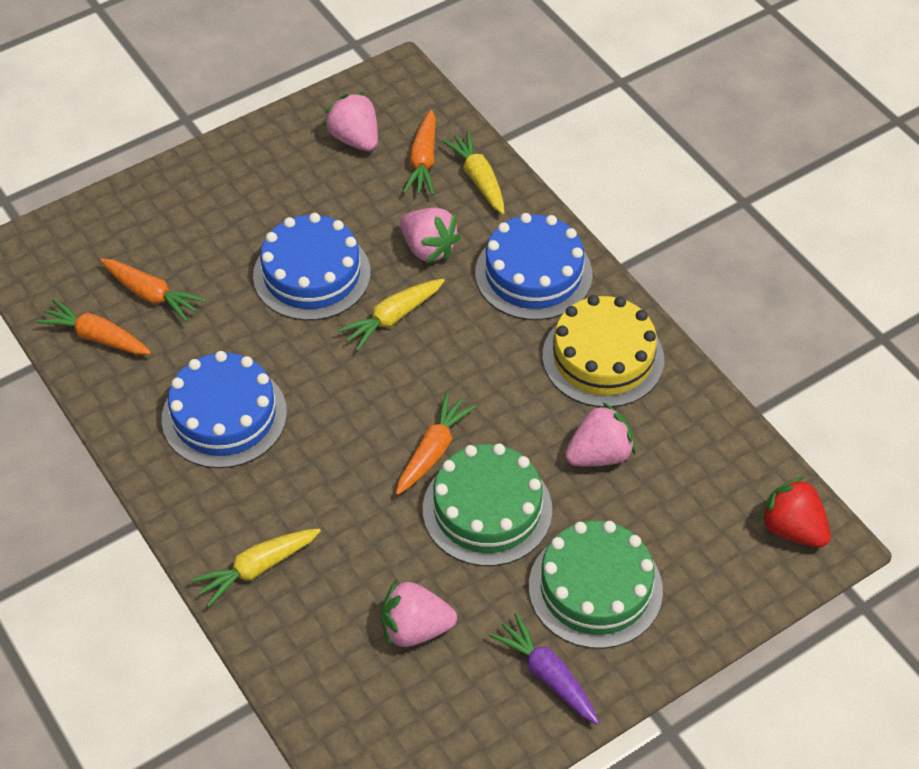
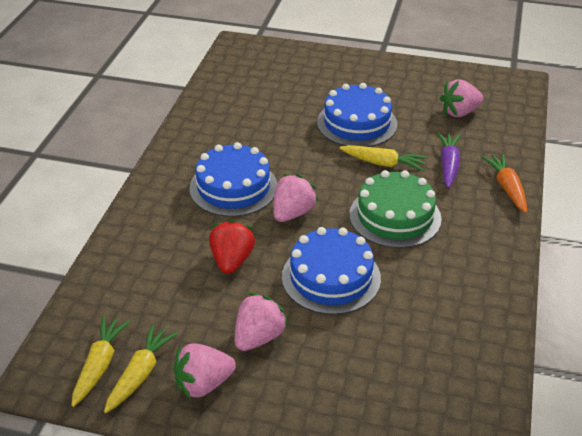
green cake: [423,443,552,566] [529,521,663,649] = 2 -> [349,170,442,248] = 1
orange carrot: [36,299,151,355] [100,259,206,322] [396,392,476,495] [403,110,436,195] = 4 -> [482,154,527,213] = 1
yellow cake: [542,295,664,407] = 1 -> none = 0

